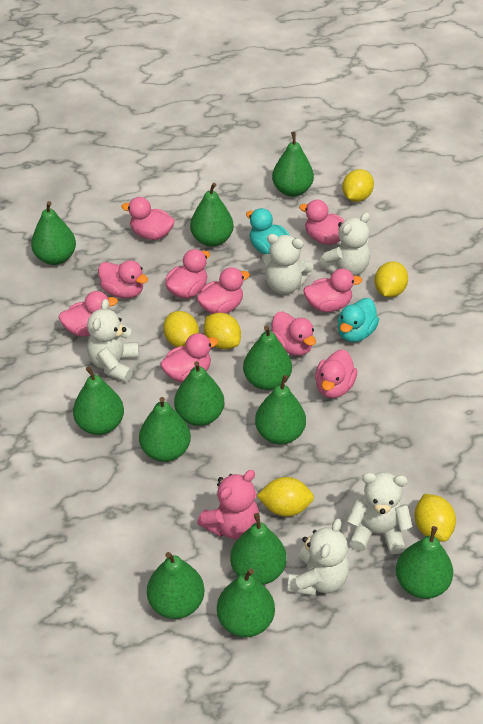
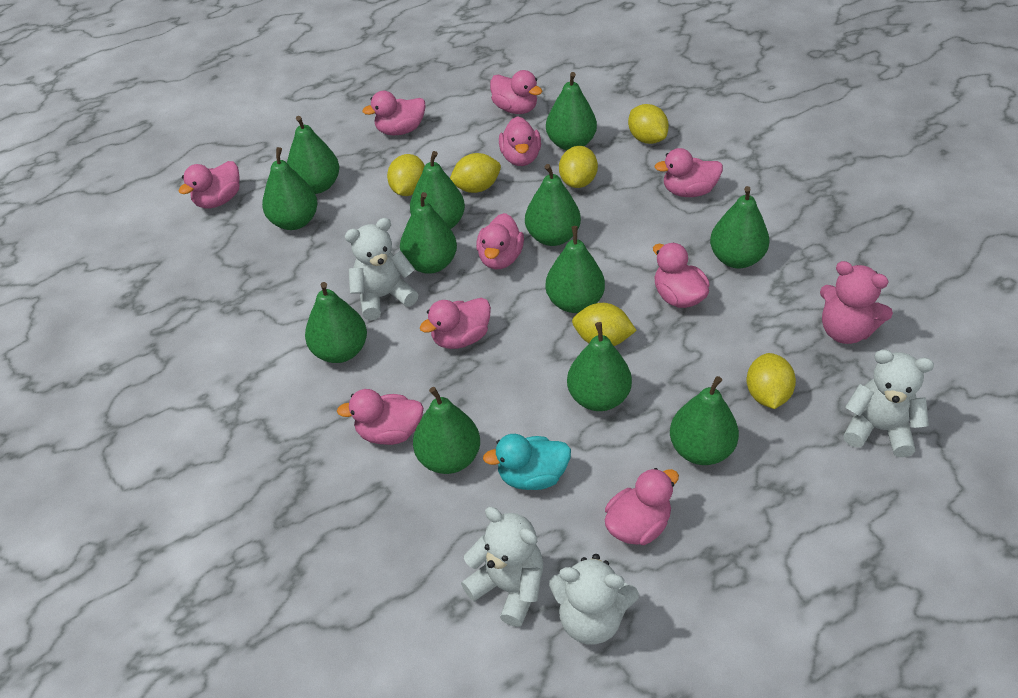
turquoise duck: [246,208,290,254] [338,298,379,342] = 2 -> [483,434,571,490] = 1
white teddy bear: [87,299,139,382] [261,234,314,294] [287,519,349,596] [319,213,370,276] [347,472,413,554] = 5 -> [345,218,419,320] [461,507,544,627] [549,554,639,645] [843,349,934,457] = 4

